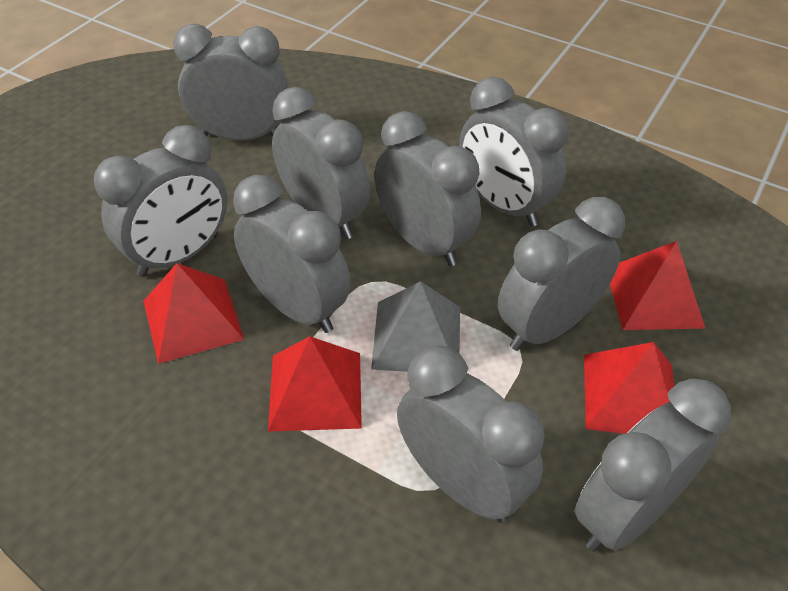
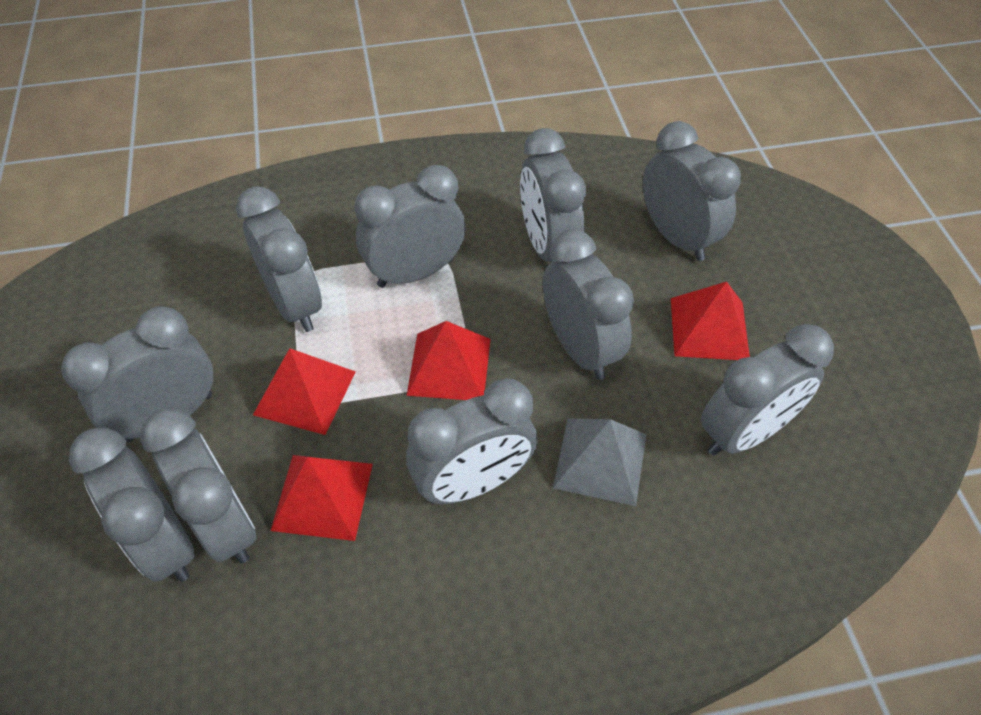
grey clock: [94,125,227,277] [173,24,288,141] [233,175,351,333] [272,87,370,239] [375,111,481,266] [397,346,544,522] [459,77,568,227] [498,197,625,351] [575,379,731,551] = 9 -> [61,307,213,442] [69,428,195,582] [140,408,256,563] [236,186,322,332] [355,165,466,288] [406,378,538,504] [520,128,586,262] [543,229,634,380] [643,121,741,261] [701,324,834,456] = 10

